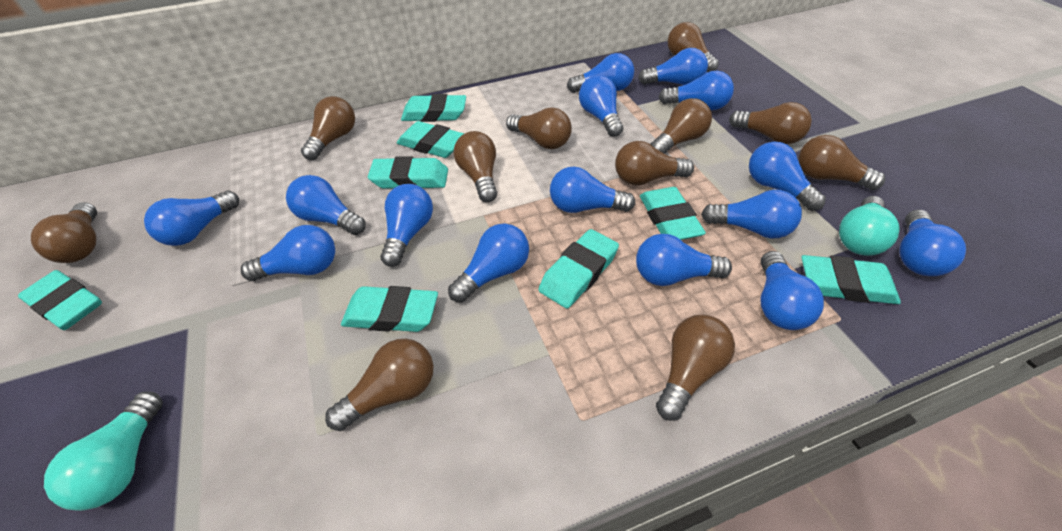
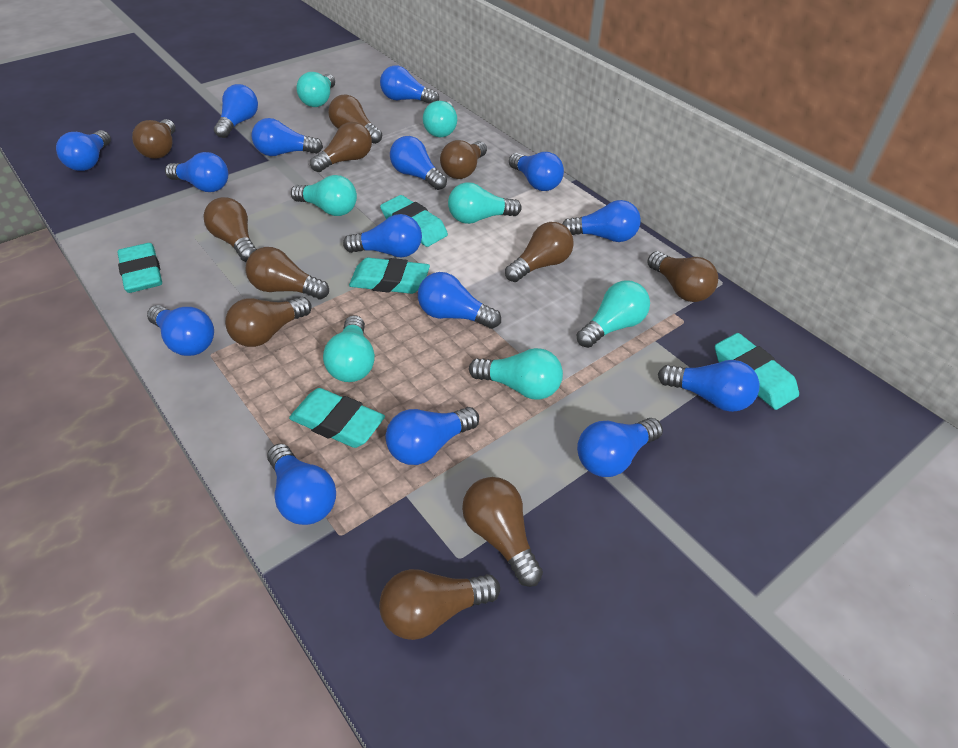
turquoise eraser: [18,270,102,330] [341,286,438,332] [368,156,448,188] [397,121,464,158] [401,94,466,122] [538,229,619,308] [640,187,706,240] [801,255,901,304] = 8 -> [118,243,162,293] [289,388,385,448] [349,258,430,294] [380,195,448,247] [715,333,799,410] = 5
turquoise light bulb: [44,392,163,511] [839,196,900,256] = 2 -> [291,175,357,216] [296,72,335,107] [323,315,375,382] [423,101,457,137] [448,182,522,224] [469,348,563,400] [576,281,650,348] = 7

